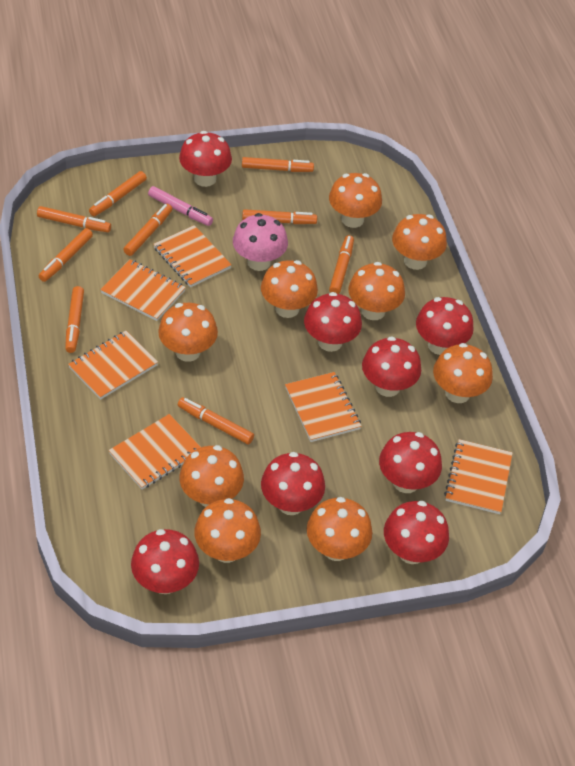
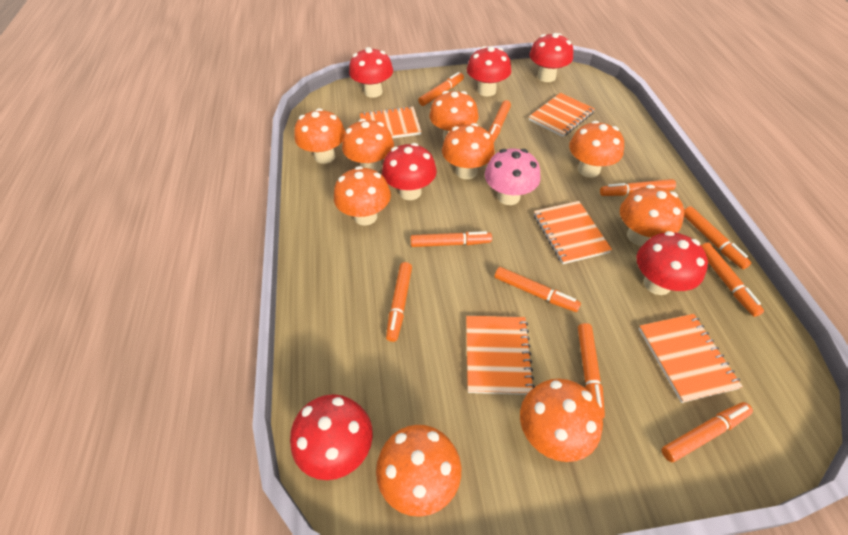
orange marker: [37,206,111,232] [39,228,93,282] [65,286,84,353] [89,171,147,216] [123,204,172,256] [178,397,254,444] [242,157,314,172] [242,209,317,224] [329,235,354,294] = 9 -> [386,262,412,342] [411,231,492,247] [418,72,464,106] [488,100,511,143] [495,267,581,312] [578,323,605,419] [600,179,676,196] [661,402,753,462] [684,206,751,269] [701,242,764,317] = 10
orange notebook: [68,331,158,400] [100,259,186,321] [109,414,201,489] [154,225,232,287] [285,372,361,442] [444,439,513,514] = 6 -> [360,106,422,138] [466,316,535,395] [529,93,595,137] [534,201,612,264] [639,314,743,403] = 5
pink marker: [148,186,213,226] = 1 -> none = 0
red mushroom: [131,529,199,594] [179,131,232,187] [261,452,325,515] [304,292,362,352] [362,336,421,397] [379,432,442,493] [384,501,449,564] [416,297,474,355] = 8 -> [290,394,373,480] [349,47,393,98] [382,143,437,200] [467,46,511,96] [529,33,573,82] [637,231,708,295] = 6

